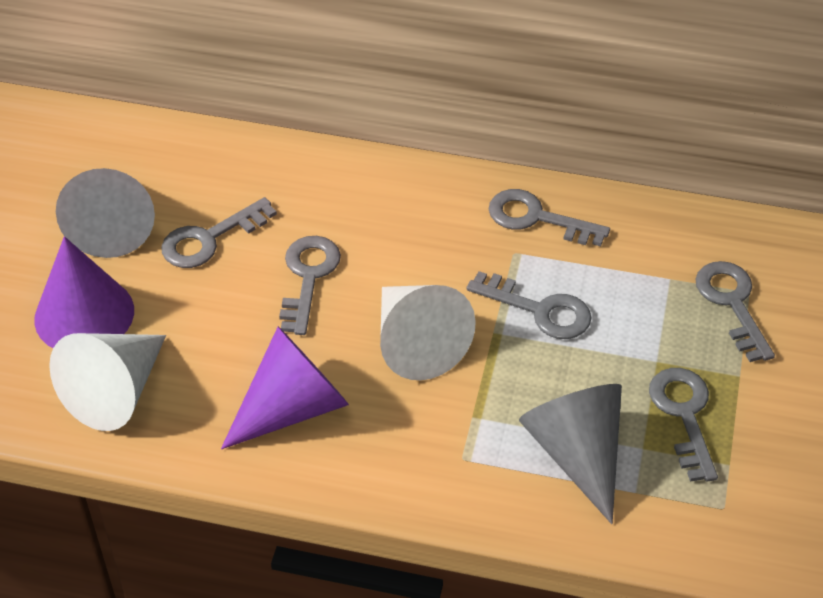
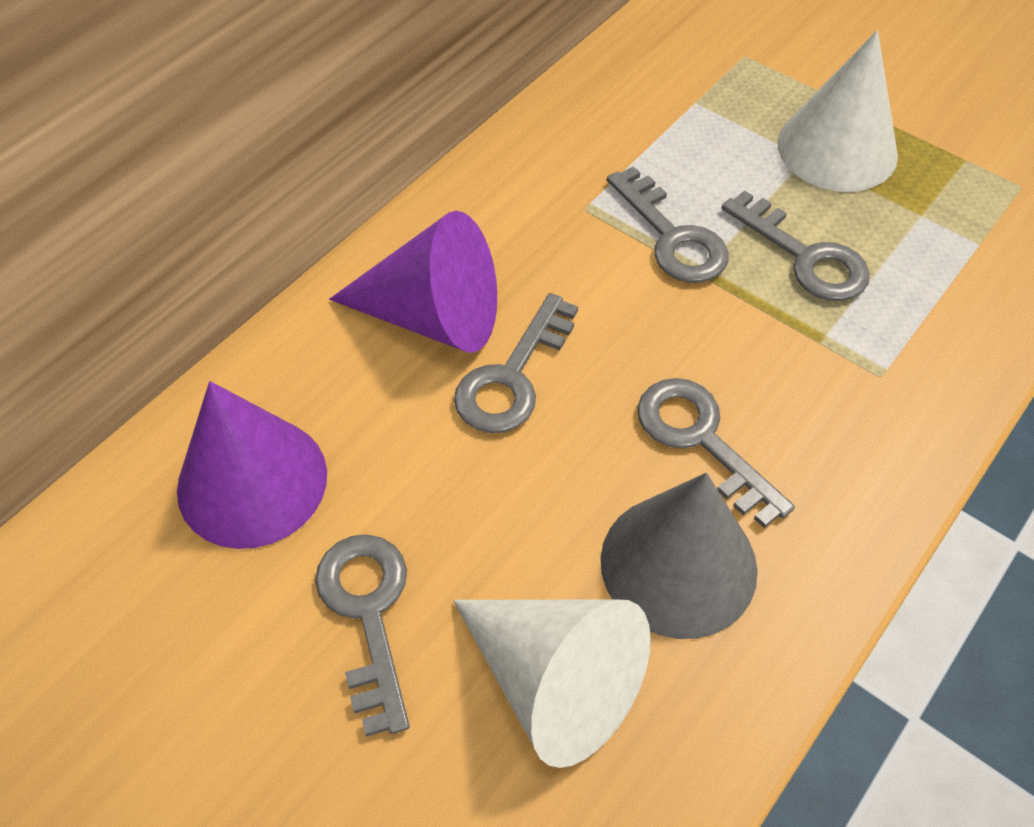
grey cone: [56,168,155,258] [519,384,622,524] = 2 -> [601,473,758,639] = 1
grey key: [161,197,277,268] [279,236,341,335] [466,271,591,339] [489,189,610,246] [649,368,718,482] [696,261,775,362] = 6 -> [315,534,410,737] [454,293,578,433] [607,166,728,283] [637,378,795,528] [722,190,870,301] = 5

